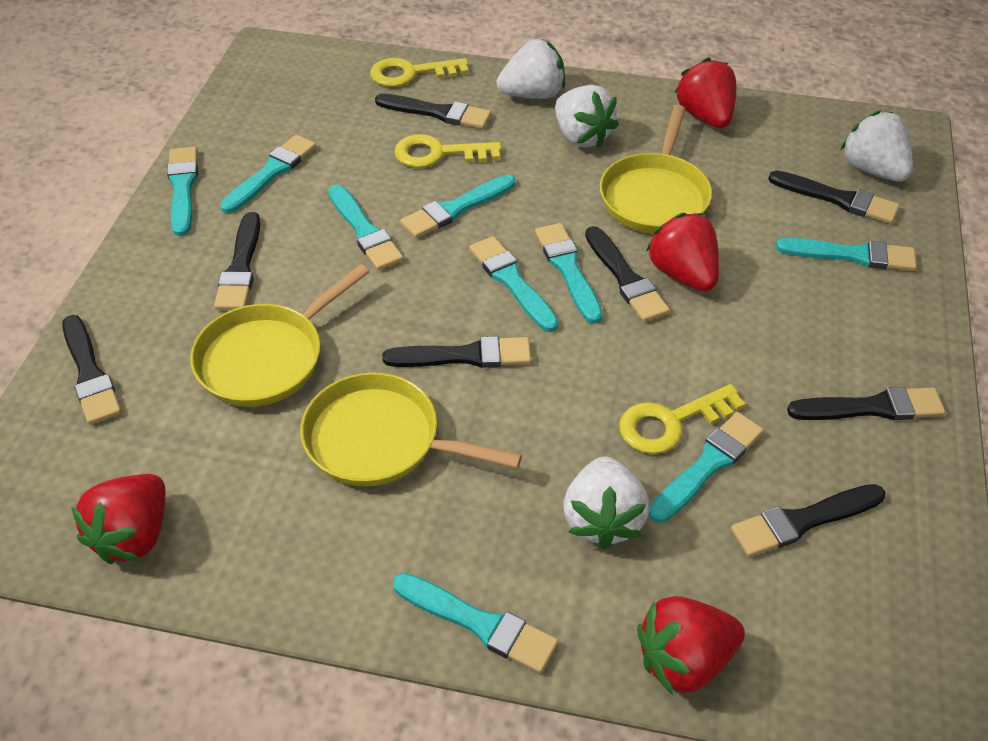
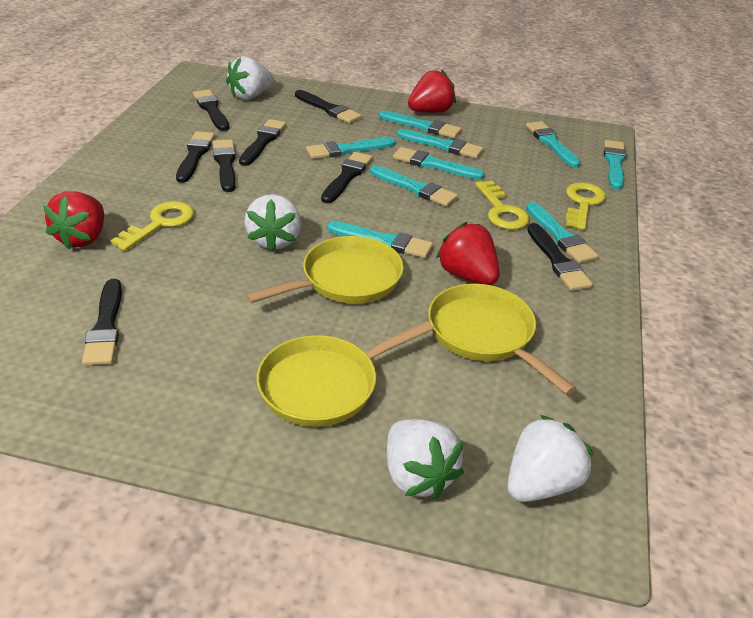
red strawberry: [71,474,165,564] [637,596,745,695] [646,213,719,291] [675,58,736,128] = 4 -> [43,191,104,250] [408,70,456,113] [436,222,500,285] = 3

